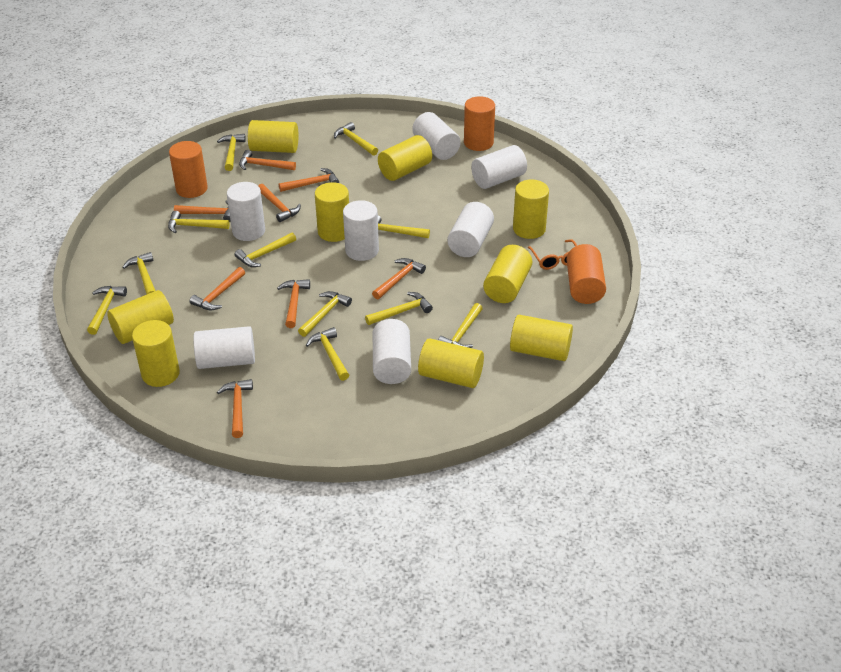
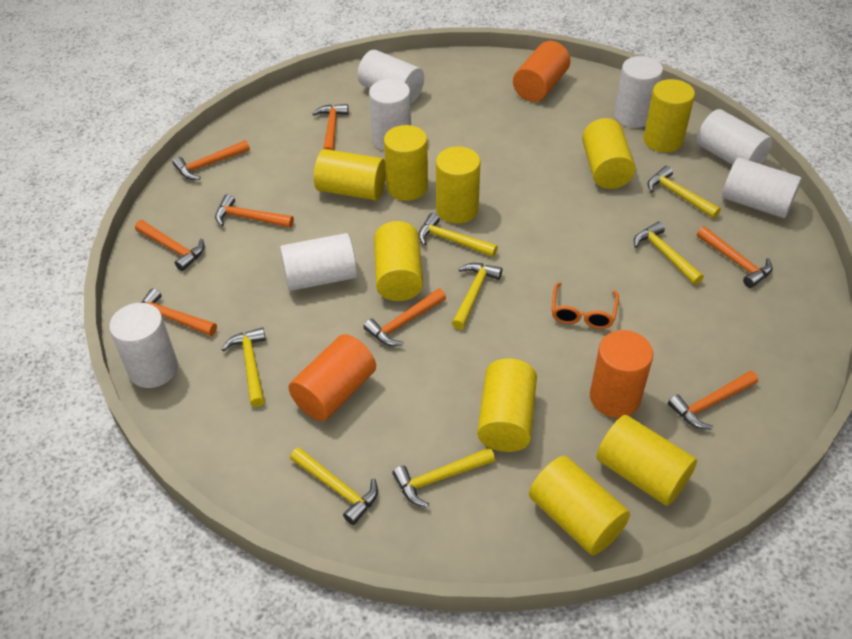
yellow hammer: [87,286,127,335] [122,252,156,295] [168,211,230,233] [217,134,246,171] [235,232,296,267] [298,291,352,337] [306,327,349,381] [334,122,378,155] [365,292,433,325] [378,215,430,238] [438,303,483,348] = 11 -> [222,327,266,407] [290,447,378,525] [392,447,495,507] [418,213,498,257] [452,263,502,330] [634,222,704,285] [648,166,721,218] = 7

